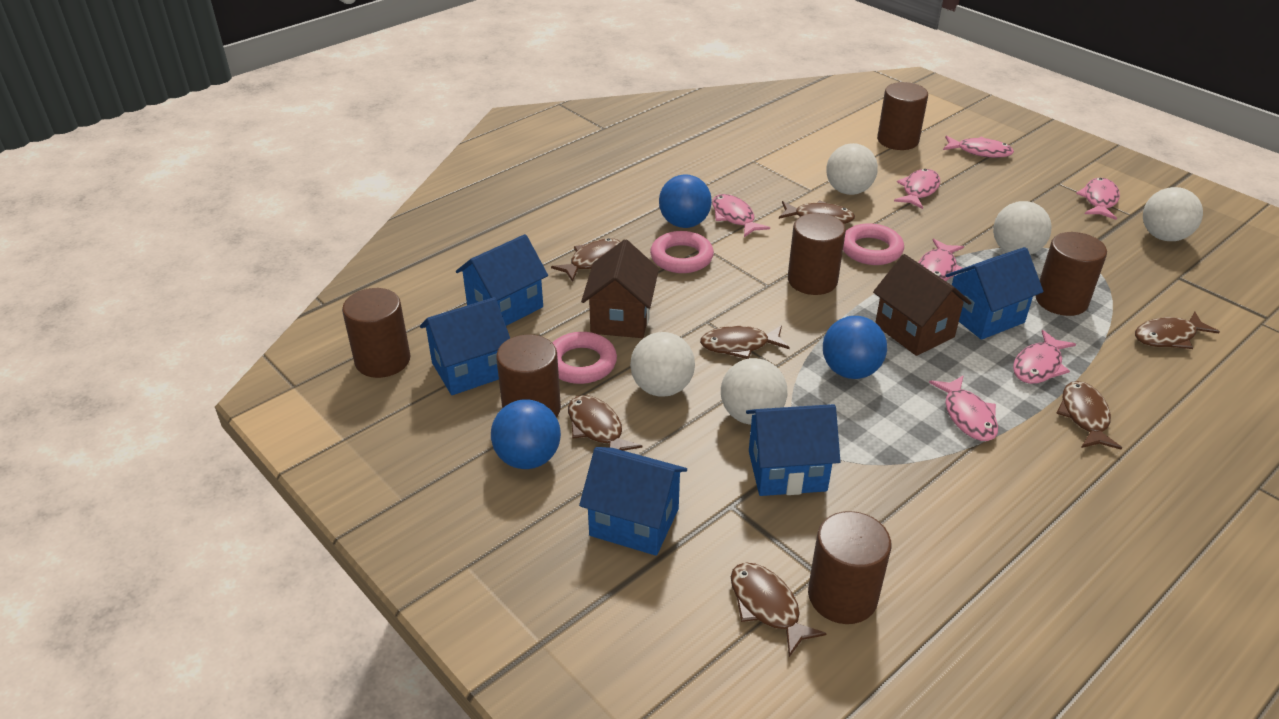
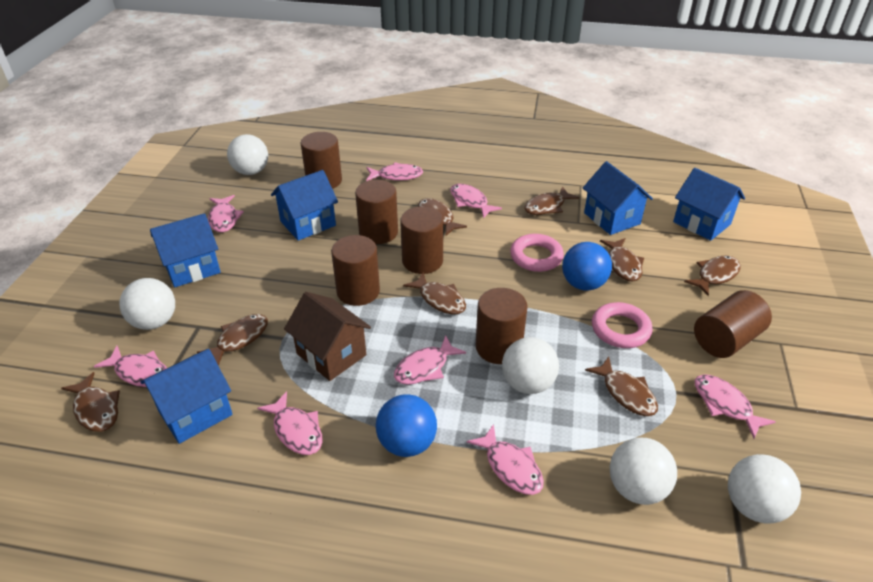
blue ball: [491,399,561,469] [659,174,712,228] [823,316,887,379] = 3 -> [376,394,437,457] [562,242,612,291] = 2
brown fish: [551,238,620,282] [568,395,642,451] [700,325,790,359] [731,563,827,657] [779,200,855,224] [1056,381,1122,450] [1135,311,1220,349] = 7 -> [61,372,120,432] [197,314,268,365] [403,272,466,314] [418,198,467,236] [524,186,579,215] [585,357,658,416] [600,238,644,282] [684,255,740,296] = 8
brown house: [581,239,659,338] [873,254,971,356] = 2 -> [284,292,371,381] = 1
pink fish: [712,194,770,237] [894,169,940,209] [918,238,964,281] [929,376,998,441] [943,135,1014,158] [1013,330,1076,384] [1076,178,1120,220] = 7 -> [94,346,167,387] [208,195,244,232] [257,391,323,455] [366,162,423,181] [394,335,466,385] [450,184,502,218] [467,424,544,495] [695,374,776,439] = 8
pink ring: [552,332,617,384] [650,231,714,273] [843,223,904,265] = 3 -> [510,234,564,272] [592,302,653,348] = 2

